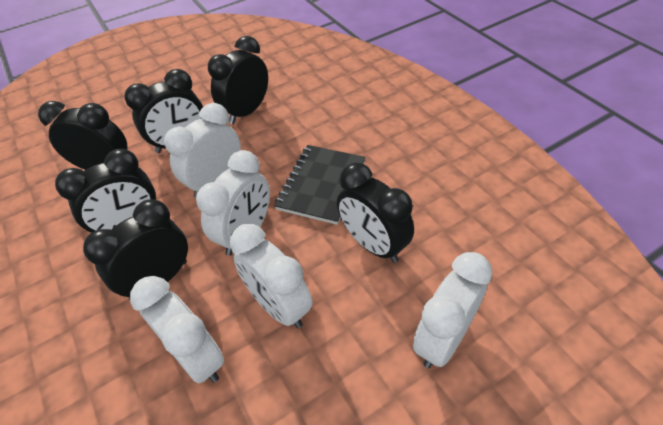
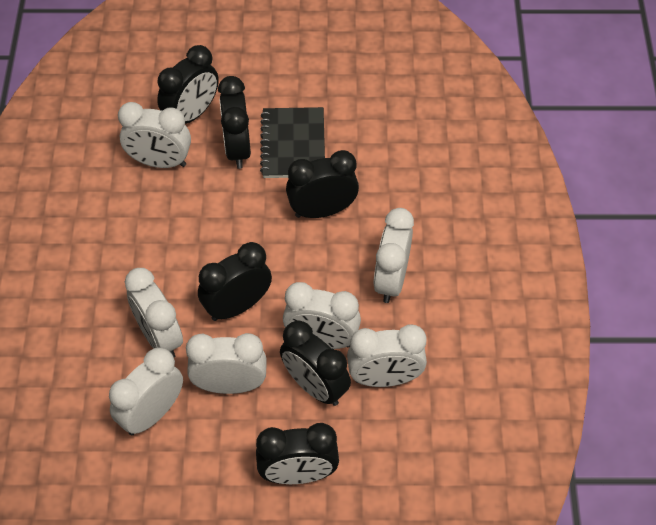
white clock: [130,276,224,384] [164,103,241,198] [196,150,270,256] [230,224,313,328] [413,252,492,368] = 5 -> [109,347,183,435] [118,102,191,168] [125,268,183,358] [186,333,267,394] [283,282,361,349] [347,324,427,387] [374,208,414,303] = 7

